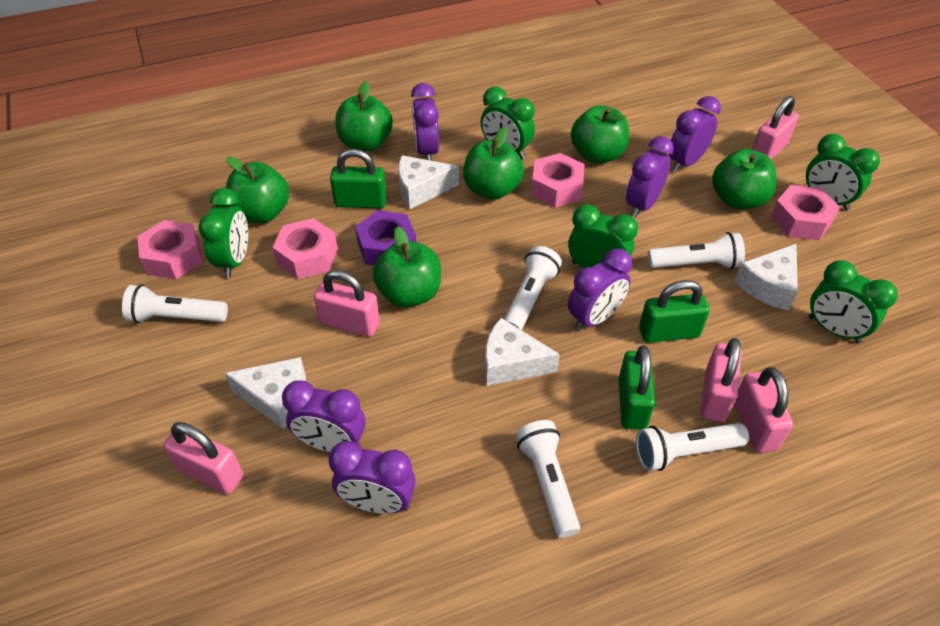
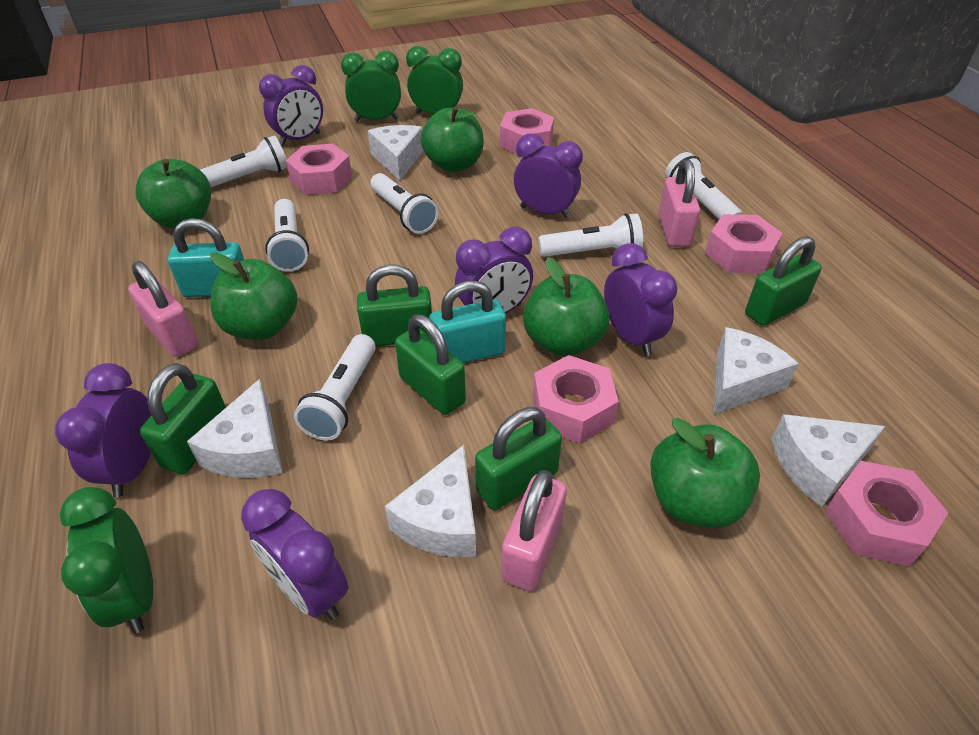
green apple: [226,157,289,223] [335,81,393,152] [373,226,441,308] [463,127,524,200] [571,105,629,163] [712,149,777,209] = 6 -> [135,159,211,229] [210,253,297,340] [421,106,484,172] [523,257,610,357] [650,418,760,528] = 5
green clock: [199,188,248,278] [481,87,535,159] [568,204,638,268] [806,134,880,211] [809,260,898,343] = 5 -> [60,487,153,633] [341,51,401,122] [406,46,463,115] = 3
green padlock: [330,149,387,208] [619,346,655,430] [639,280,710,343] = 3 -> [140,363,226,474] [357,264,432,346] [395,314,466,415] [475,407,562,510] [745,236,822,326] = 5
pink nut: [137,220,203,279] [272,218,338,279] [531,153,585,208] [771,185,840,240] = 4 -> [286,144,352,195] [500,108,554,154] [533,355,619,443] [705,214,783,274] [825,461,949,566] = 5
pink padlock: [163,422,243,494] [314,270,380,337] [701,338,742,422] [735,367,793,453] [752,96,799,159] = 5 -> [128,261,198,357] [501,470,567,591] [658,159,700,247] = 3
purple nut: [355,210,416,266] = 1 -> none = 0
turquoise padlock: none = 0 -> [168,218,244,297] [429,281,506,363] = 2
white cheese: [225,357,306,430] [398,155,459,209] [485,318,560,386] [734,244,798,311] = 4 -> [187,379,283,478] [368,125,423,181] [385,445,476,557] [714,327,799,414] [772,414,885,507] = 5
white flashlight: [122,284,228,323] [504,246,562,330] [515,420,580,538] [636,423,749,471] [648,232,745,269] = 5 -> [200,135,287,187] [265,199,309,272] [294,334,376,441] [370,173,438,234] [538,213,643,257] [665,152,742,219] = 6

